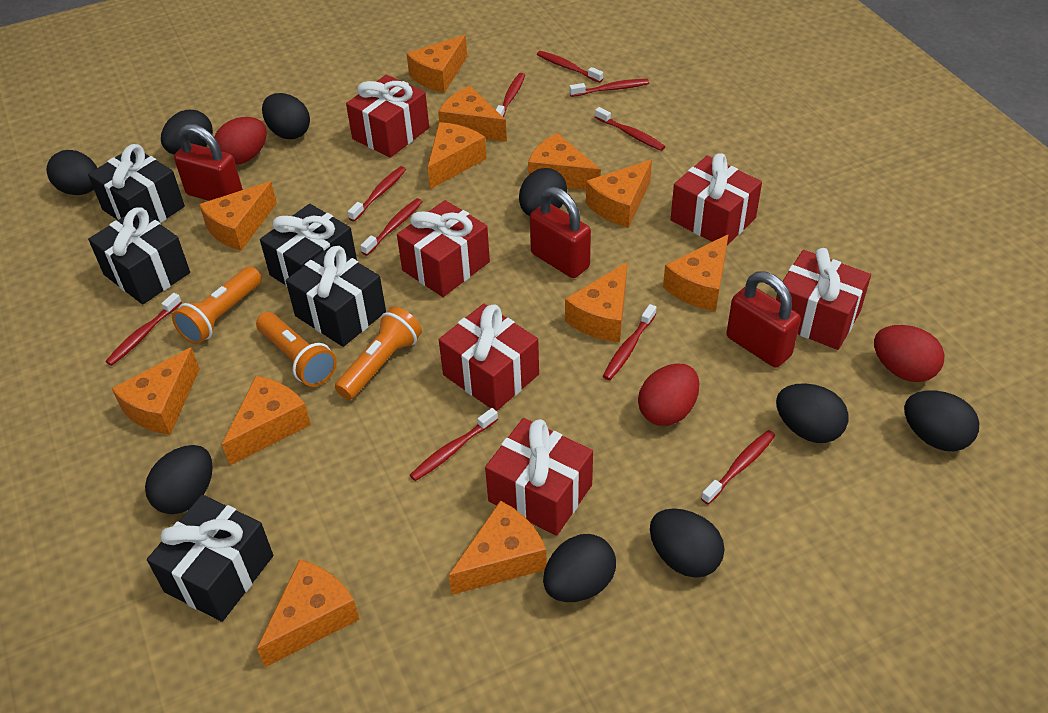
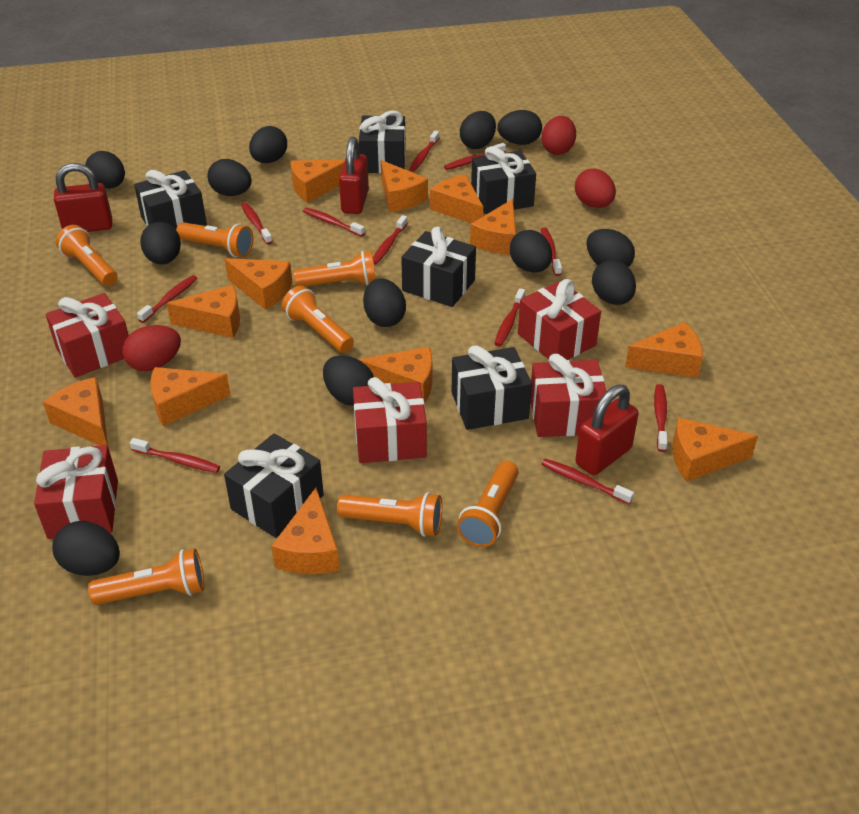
black egg: [46,150,97,195] [145,445,213,514] [161,110,213,155] [262,93,310,139] [519,168,567,216] [543,534,616,602] [650,508,725,578] [776,383,848,443] [904,390,979,451] = 9 -> [52,521,120,576] [85,151,125,189] [140,222,181,264] [207,159,252,196] [249,126,287,163] [323,355,374,406] [363,278,406,327] [460,111,496,149] [497,110,542,145] [510,230,552,273] [586,229,635,267] [592,260,636,305] = 12
black gift: [88,144,185,223] [88,208,190,304] [147,495,273,622] [260,204,357,287] [286,246,386,347] = 5 -> [134,170,207,229] [224,433,324,538] [359,110,406,173] [401,227,476,307] [452,345,532,430] [471,146,536,214] = 6
orange flashlight: [172,266,262,344] [256,312,337,387] [335,306,422,400] = 3 -> [56,225,117,286] [88,549,204,605] [176,222,253,257] [281,286,354,353] [293,251,376,287] [337,492,442,537] [457,461,518,547] = 7
red gift: [346,75,429,158] [397,200,490,297] [439,304,539,411] [485,418,593,536] [671,153,762,245] [776,248,871,350] = 6 -> [34,445,118,539] [46,293,129,378] [353,377,427,463] [518,279,601,360] [530,354,606,437] = 5
red toothbrush: [105,293,182,366] [348,166,406,221] [360,198,422,256] [410,408,498,481] [496,73,525,117] [537,51,603,83] [569,79,649,97] [595,107,665,151] [603,304,657,380] [701,430,775,504] = 10 -> [130,438,220,473] [137,275,197,323] [241,203,273,244] [303,208,365,237] [373,215,408,265] [409,131,439,172] [444,143,506,170] [494,288,525,347] [541,227,562,276] [541,459,634,504] [654,384,667,452] = 11

